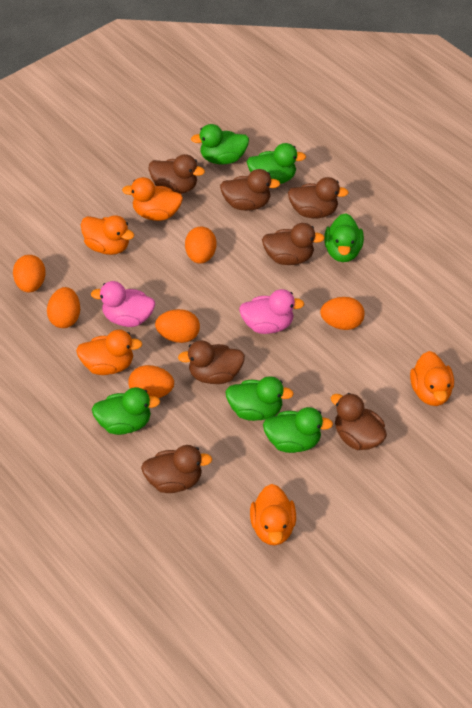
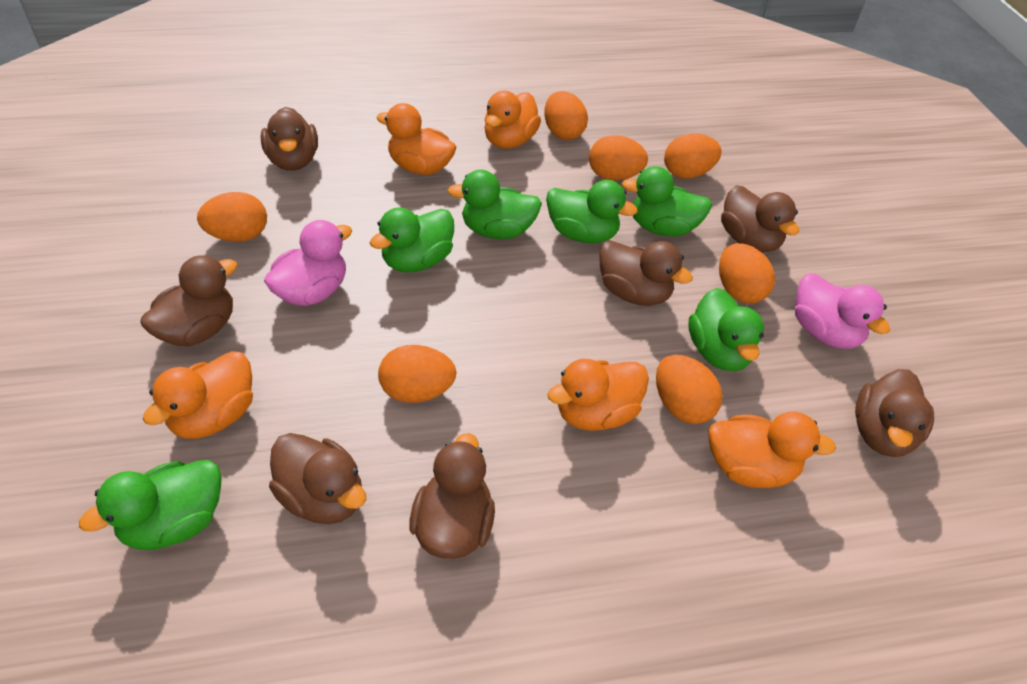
orange egg: [13,255,46,293] [47,287,80,328] [128,365,174,398] [155,309,200,343] [185,227,217,264] [320,297,365,330] = 6 -> [197,192,267,242] [378,345,456,403] [544,91,588,140] [589,135,648,180] [656,355,723,424] [664,134,722,179] [719,243,775,304] = 7

